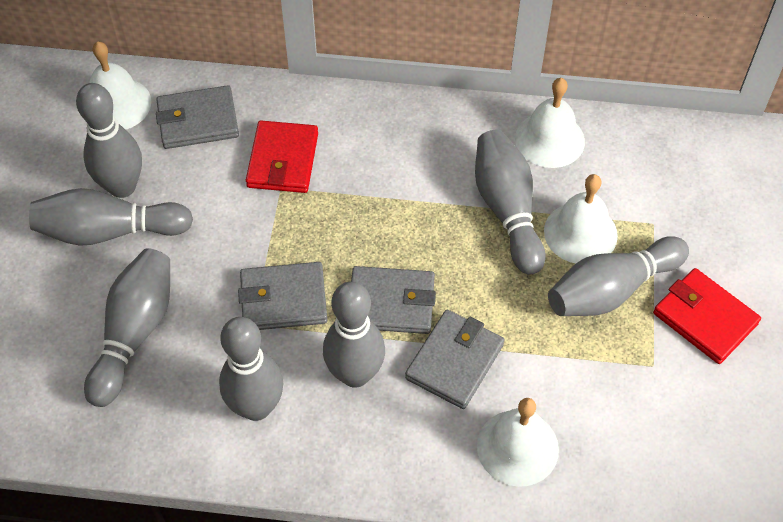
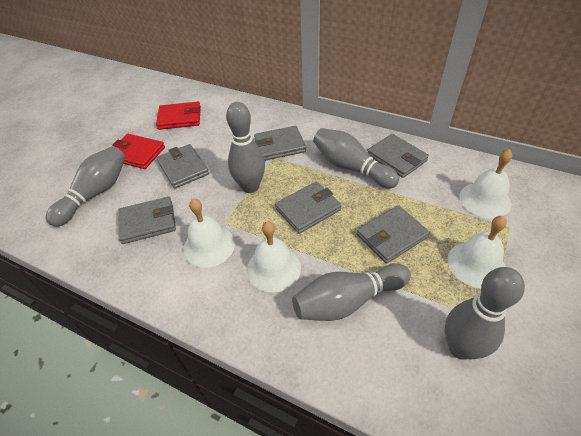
grey bowling pin: [29,188,193,246] [76,83,142,198] [84,248,170,407] [219,317,283,421] [323,282,385,388] [475,130,546,275] [548,236,689,316] = 7 -> [45,146,126,227] [226,102,265,193] [292,263,411,321] [313,128,399,188] [445,267,525,360] = 5
grey wallet: [156,85,239,149] [238,262,328,330] [351,266,436,334] [405,310,504,409] = 4 -> [118,197,176,244] [157,144,209,189] [254,126,306,161] [275,181,342,234] [357,205,430,264] [368,134,429,178] = 6

